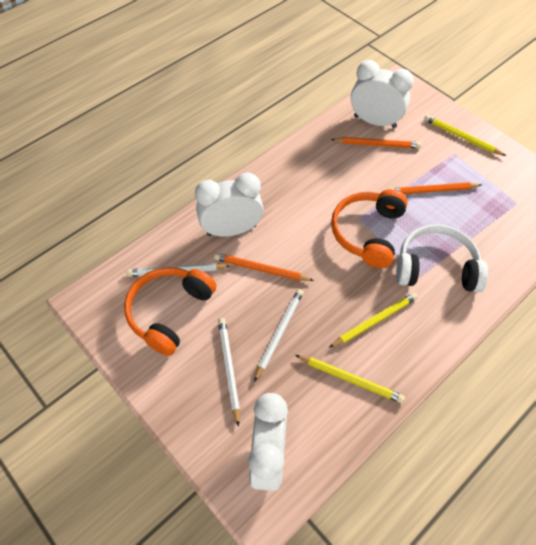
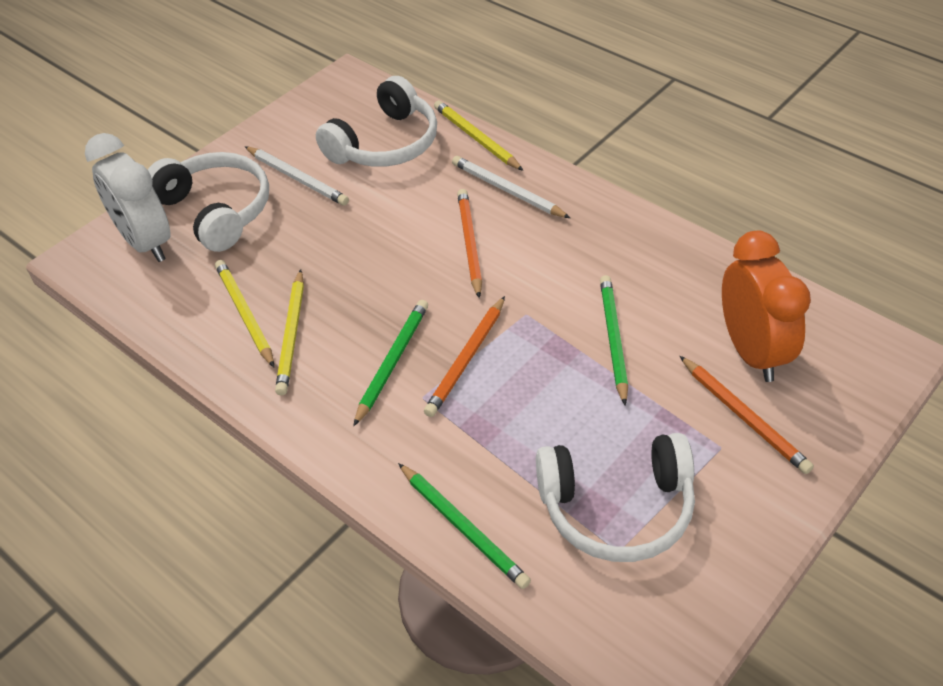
green pencil: none = 0 -> [353,300,428,426] [398,463,531,589] [600,275,628,405] = 3
orange clock: none = 0 -> [722,231,811,382] = 1
orange headphones: [124,267,216,356] [331,189,408,268] = 2 -> none = 0
white clock: [195,173,263,237] [248,393,288,491] [351,60,414,128] = 3 -> [85,133,171,262] = 1
white headphones: [396,225,488,292] = 1 -> [148,152,269,252] [316,76,437,167] [536,433,695,562] = 3
white pencil: [126,263,230,277] [218,318,240,427] [254,289,304,382] = 3 -> [245,146,349,206] [452,156,570,218] = 2

